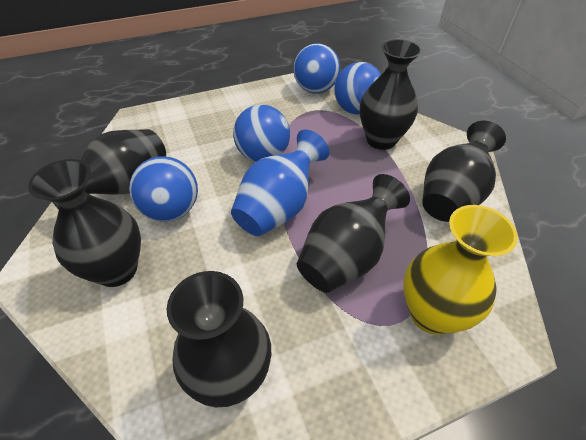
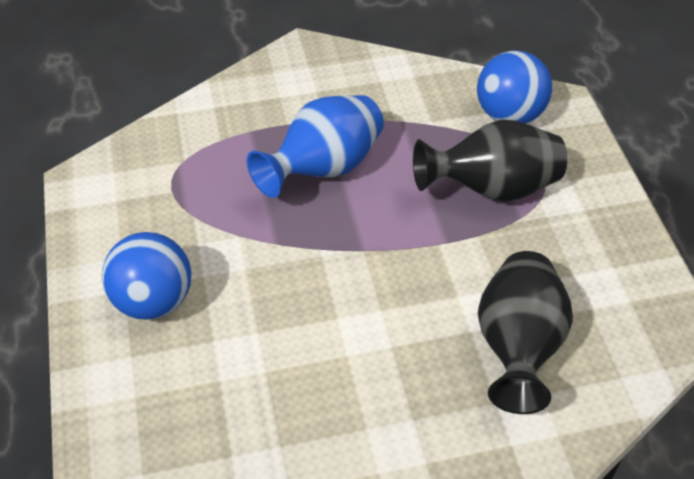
black vase: [28,159,141,287] [52,129,166,209] [167,271,271,407] [297,174,410,293] [360,39,422,150] [422,121,506,222] = 6 -> [413,119,567,202] [478,251,573,414] = 2
blue ball: [129,156,198,222] [233,105,290,162] [293,43,340,94] [334,62,382,114] = 4 -> [102,232,191,320] [477,51,552,124] = 2
yellow vase: [403,205,518,335] = 1 -> none = 0

